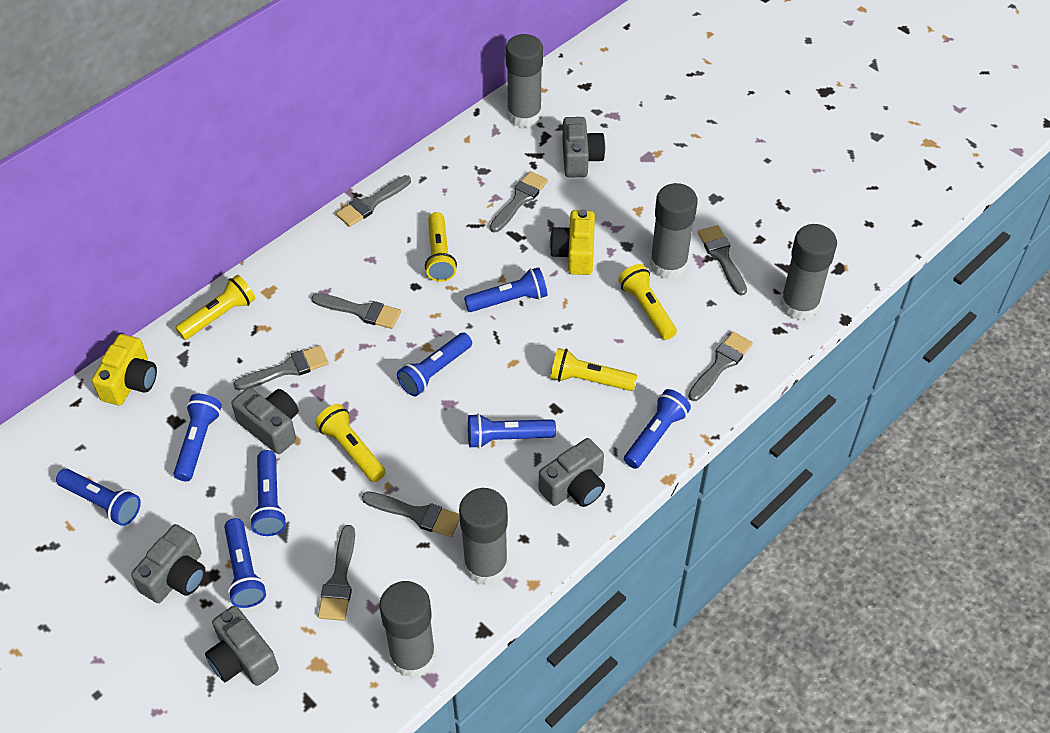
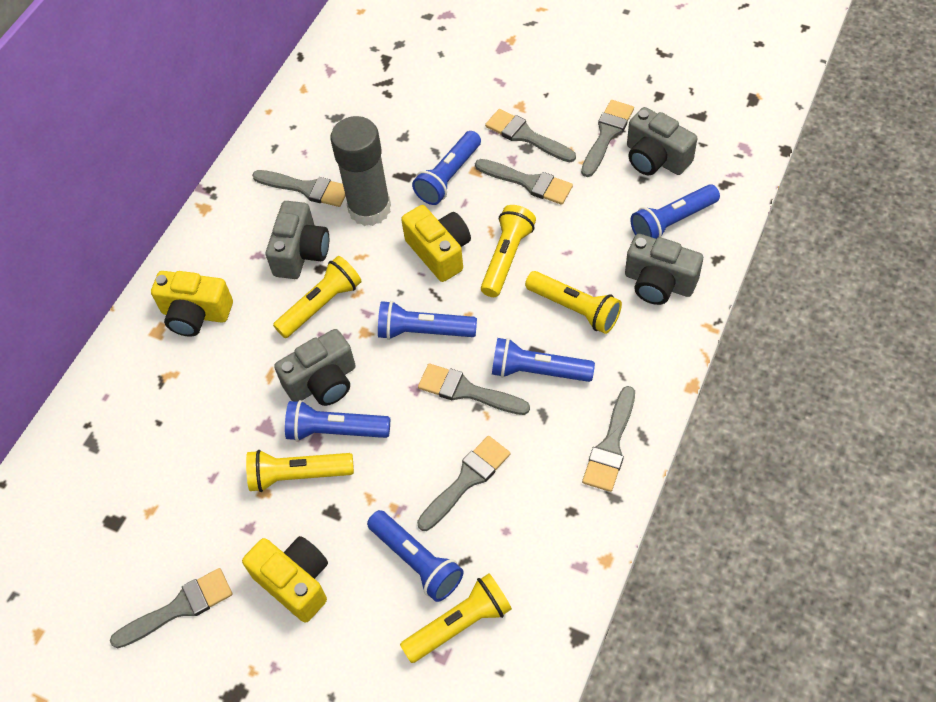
blue flashlight: [56,469,141,526] [173,394,222,481] [224,518,266,608] [250,450,287,536] [397,333,472,397] [464,267,548,312] [468,413,556,448] [624,389,691,469] = 8 -> [285,400,390,442] [367,510,464,602] [378,301,477,340] [412,131,481,205] [492,338,595,382] [630,184,720,239] = 6
grey camera: [131,524,206,603] [205,606,279,686] [231,387,299,454] [539,438,605,507] [562,117,605,177] = 5 -> [266,201,329,279] [274,329,356,406] [625,234,703,305] [627,107,698,175] = 4
grey glue stick: [379,581,436,678] [459,488,508,585] [506,34,543,128] [650,183,698,279] [780,224,837,320] = 5 -> [331,116,391,226] = 1
yellow camera: [92,334,157,406] [550,209,595,275] = 2 -> [151,271,233,337] [242,536,328,623] [401,205,471,282] = 3

